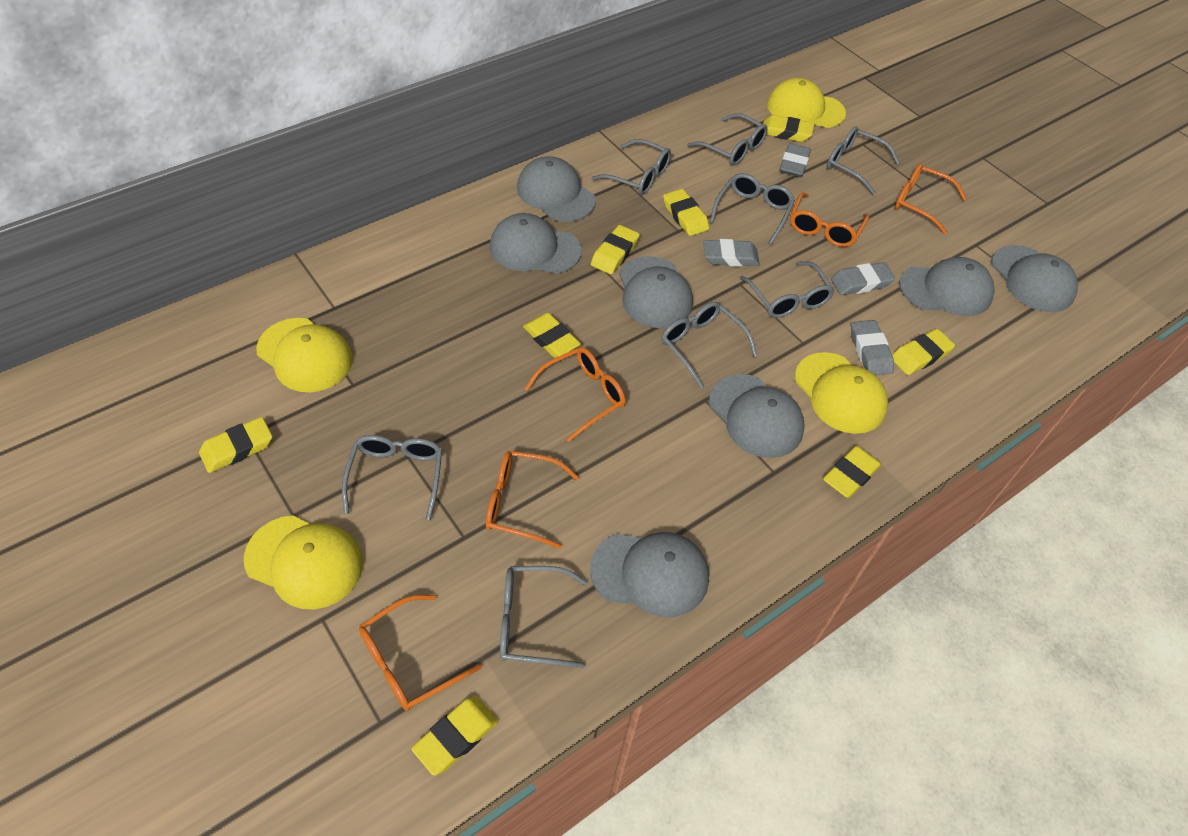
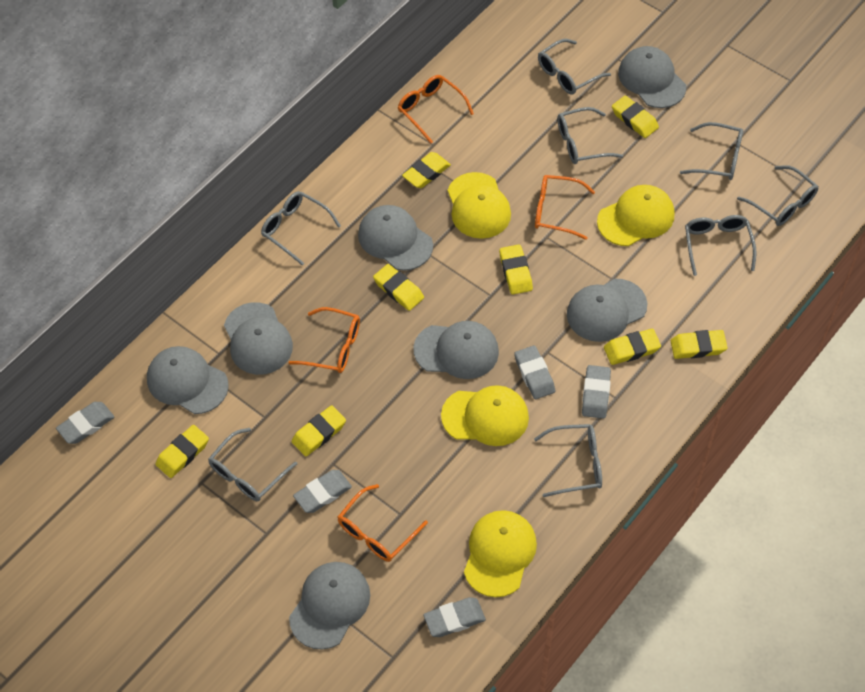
grey eraser: [703,239,760,267] [780,143,811,177] [831,262,895,295] [851,320,894,375] = 4 -> [56,402,114,444] [293,470,352,513] [423,597,486,637] [514,345,555,399] [582,365,611,419] = 5
orange glasses: [359,595,482,711] [486,451,579,549] [525,347,626,442] [790,192,869,247] [895,163,967,235] = 5 -> [289,307,360,373] [338,484,428,562] [398,75,474,144] [535,175,595,240] = 4

